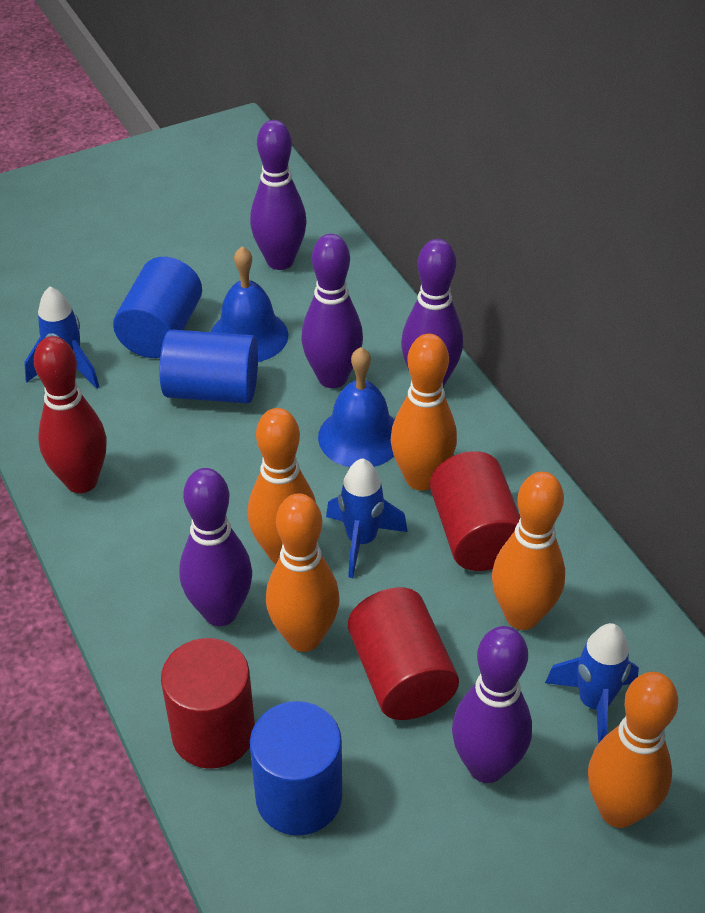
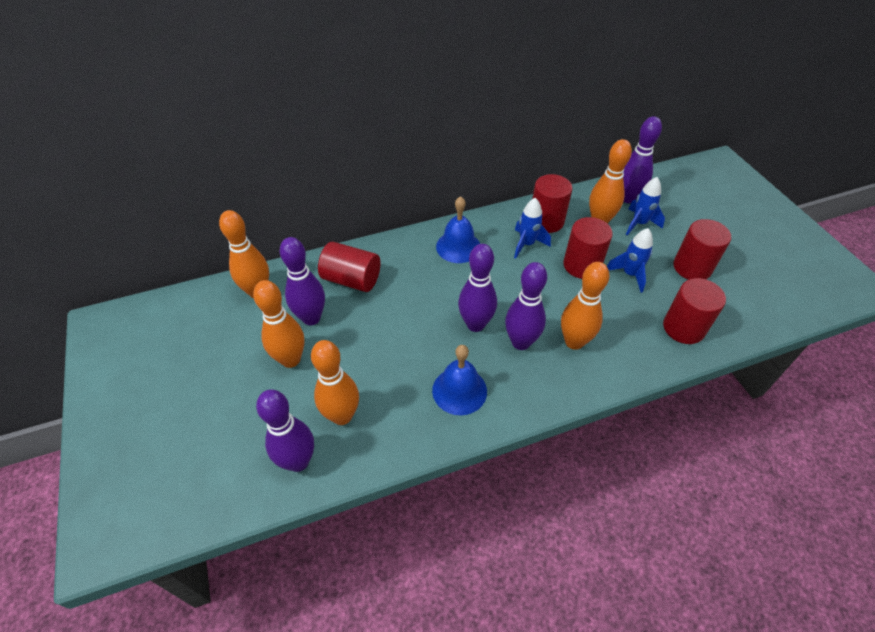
blue cylinder: [113,257,202,358] [159,330,258,403] [250,701,342,836] = 3 -> none = 0
red bowling pin: [34,336,107,493] = 1 -> none = 0
red cylinder: [161,638,255,769] [348,587,459,720] [430,451,520,571] = 3 -> [318,242,380,292] [532,174,572,233] [563,217,613,279] [663,278,726,344] [673,219,731,280] = 5

